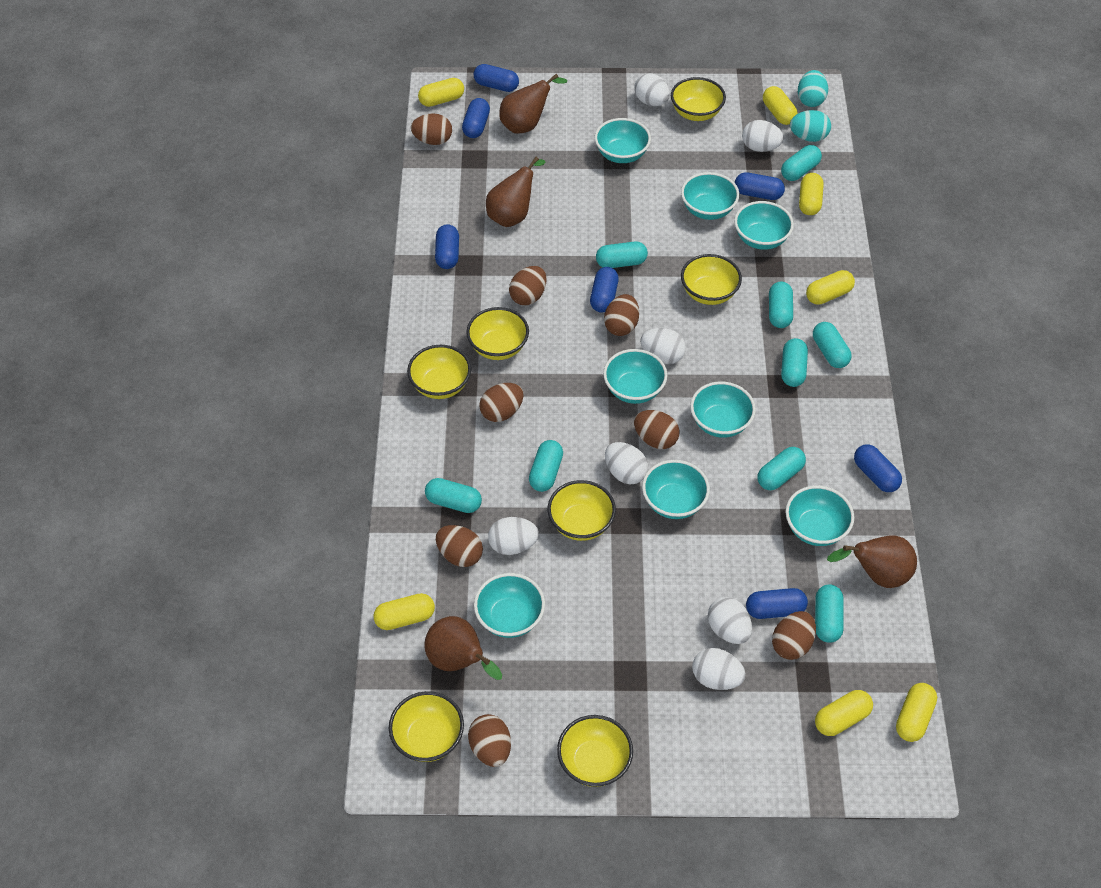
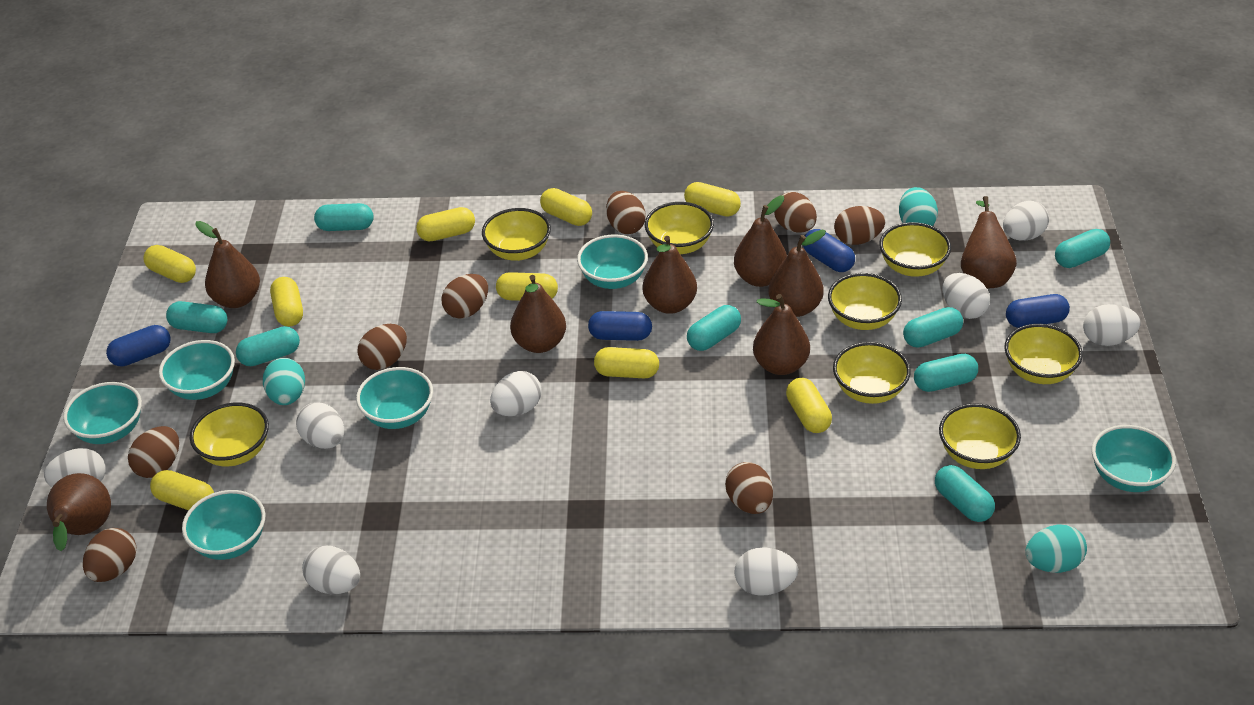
blue capsule: [435,224,459,269] [462,98,490,138] [473,64,519,92] [590,267,619,313] [735,172,785,200] [746,588,808,619] [854,444,902,492] = 7 -> [106,325,171,367] [588,311,652,341] [803,229,855,272] [1006,294,1070,328] = 4
brown pear: [424,616,502,680] [486,157,545,227] [499,74,567,134] [827,535,917,588] = 4 -> [47,473,111,551] [195,221,260,308] [510,275,566,353] [643,236,697,314] [734,196,787,287] [753,294,810,375] [768,230,826,317] [961,196,1017,288] = 8
turquoise bowl: [474,573,545,638] [595,118,651,163] [603,349,667,404] [642,460,710,519] [681,172,739,220] [690,382,756,438] [734,201,794,250] [785,486,854,546] = 8 -> [63,382,142,444] [159,340,235,400] [182,490,266,560] [356,367,433,429] [577,235,648,289] [1092,425,1176,492] = 6
turquoise capsule: [425,478,482,513] [529,440,563,492] [596,241,648,268] [758,447,806,490] [769,282,793,328] [781,145,822,181] [781,338,808,387] [813,322,851,368] [815,585,843,643] = 9 -> [166,301,227,333] [236,326,300,366] [314,203,373,231] [687,305,741,351] [903,307,963,348] [914,354,978,392] [935,465,995,522] [1055,229,1110,268] = 8
turquoise egg: [790,110,831,142] [798,70,828,107] = 2 -> [263,358,305,405] [899,187,938,226] [1025,524,1087,573] = 3
white egg: [488,517,539,555] [605,442,648,484] [634,73,670,106] [640,328,686,364] [692,648,746,690] [708,597,752,644] [742,120,784,152] = 7 -> [44,448,106,487] [296,402,344,449] [302,546,360,594] [490,371,542,416] [734,547,798,596] [942,273,990,319] [1003,201,1049,241] [1083,304,1141,346] = 8
yellow bowl: [389,691,464,762] [407,345,471,399] [466,307,529,360] [548,480,616,541] [557,715,633,787] [671,77,726,121] [681,254,742,305] = 7 -> [190,402,269,467] [482,208,551,261] [645,202,714,254] [828,273,902,330] [833,342,911,404] [879,222,951,277] [939,403,1021,469] [1005,324,1083,384] = 8
yellow capsule: [373,593,435,630] [418,78,464,107] [763,86,798,125] [799,173,824,215] [806,270,855,305] [815,690,873,736] [896,683,937,742] = 7 -> [143,245,196,283] [150,470,214,510] [270,277,303,327] [416,207,475,241] [496,272,558,301] [540,188,592,226] [594,347,659,378] [684,182,741,217] [786,378,832,433] = 9

